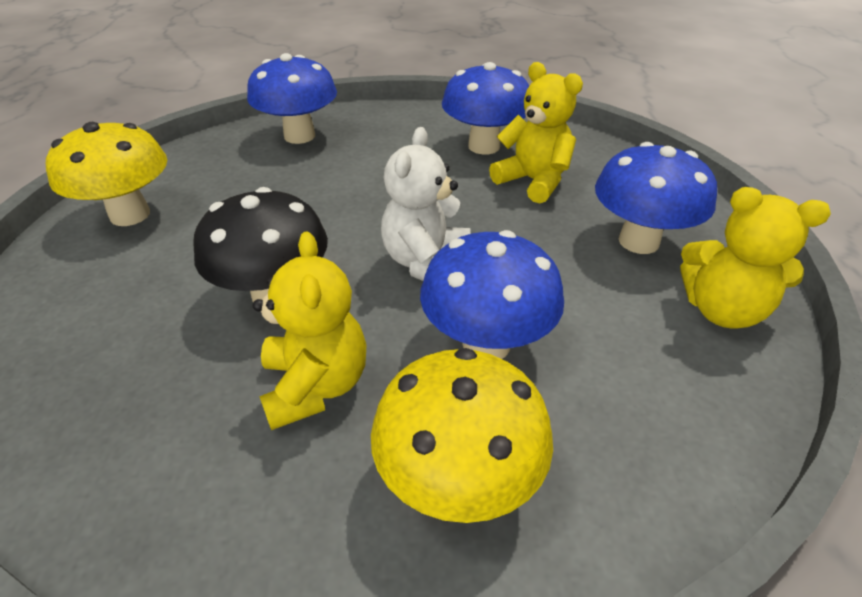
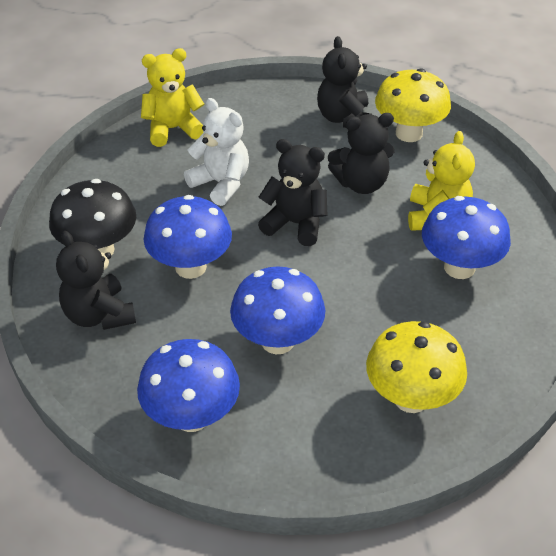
black teddy bear: none = 0 -> [56,231,136,330] [258,139,328,246] [317,36,372,128] [328,113,394,194] = 4
yellow teddy bear: [253,231,366,430] [489,62,583,204] [680,187,831,329] = 3 -> [141,48,204,147] [408,131,475,231] = 2

